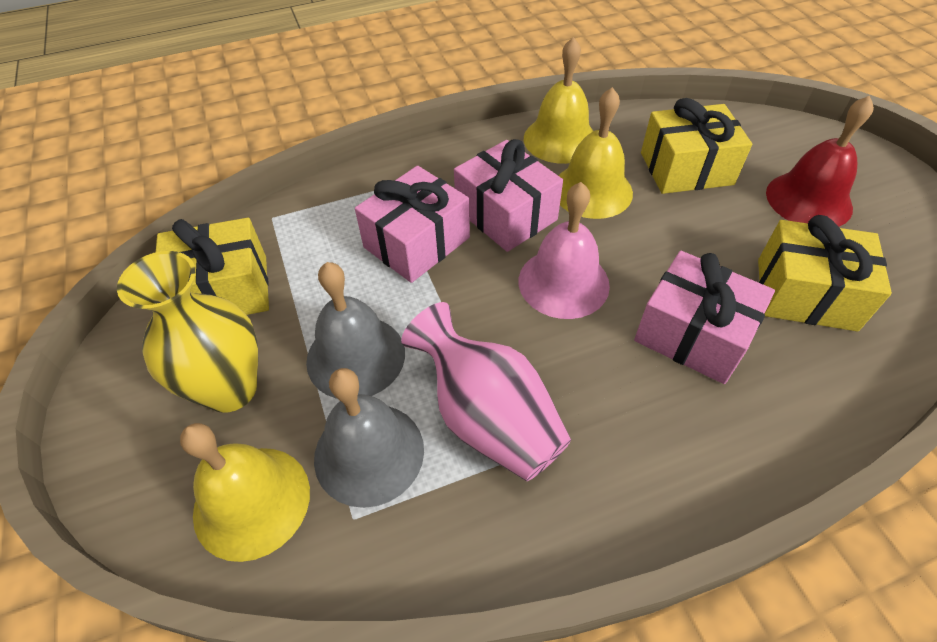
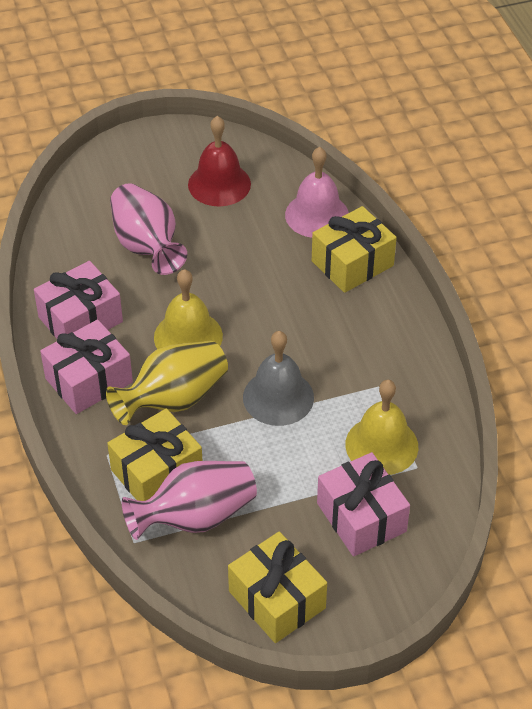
grey bell: [306,262,405,399] [314,368,424,508] = 2 -> [243,331,314,426] = 1
pink vase: [401,302,571,481] = 1 -> [110,183,187,275] [122,461,257,540] = 2
yellow bell: [180,423,310,562] [524,37,593,164] [558,87,633,219] = 3 -> [154,269,223,349] [345,380,418,475] = 2

